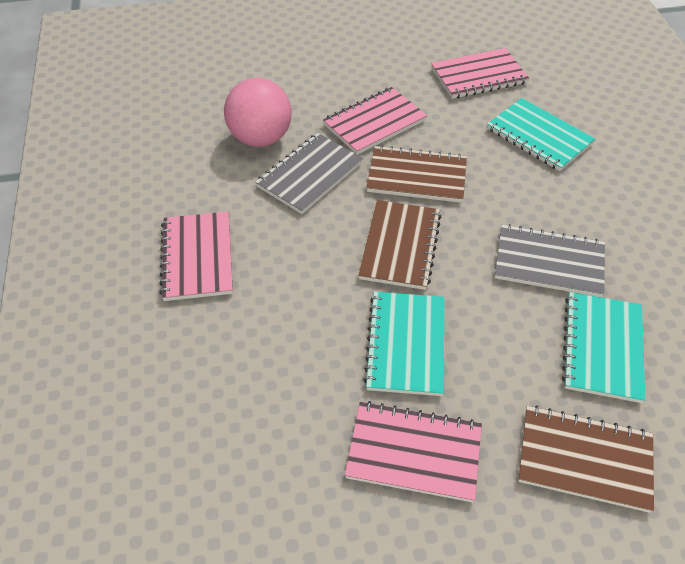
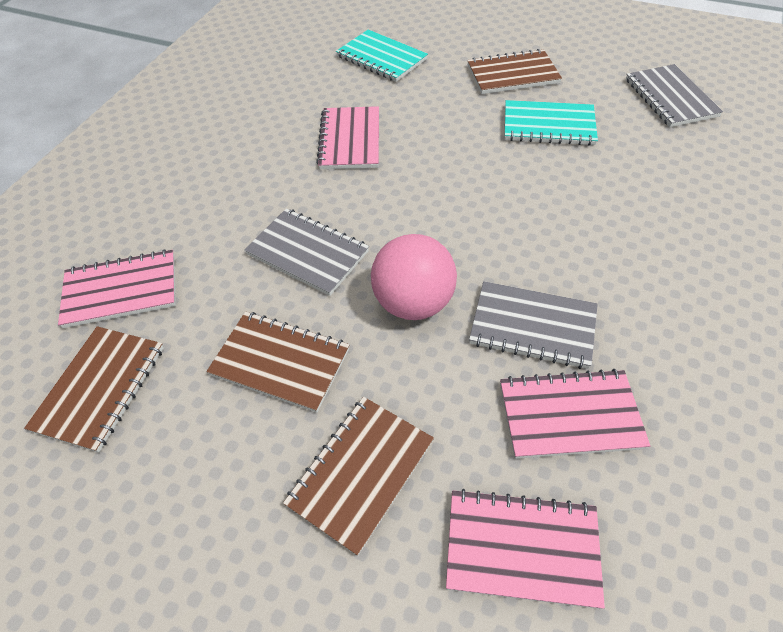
brown notebook: [358,200,441,290] [366,145,467,203] [518,405,654,513] = 3 -> [24,326,164,453] [206,312,349,413] [283,397,434,556] [467,49,562,94] = 4
grey notebook: [255,133,363,214] [495,224,605,297] = 2 -> [244,208,369,296] [469,281,598,369] [626,64,723,127] = 3
turquoise notebook: [364,292,445,396] [487,98,595,171] [562,292,645,403] = 3 -> [336,30,428,82] [505,100,598,145] = 2

